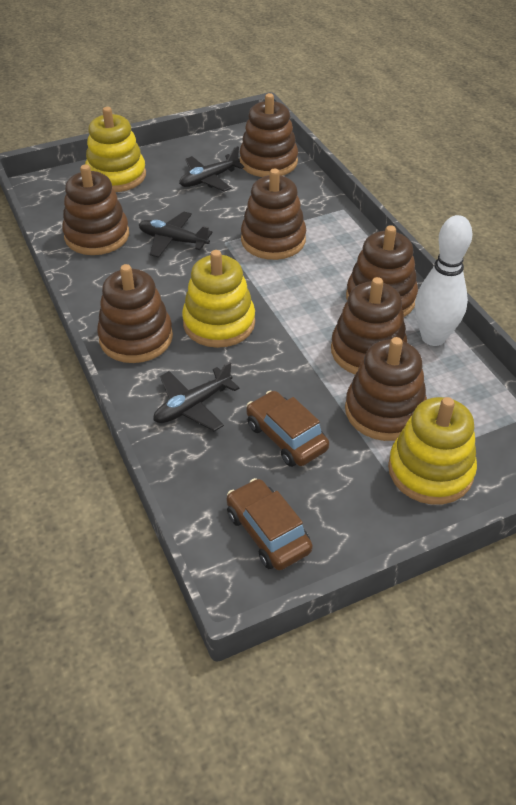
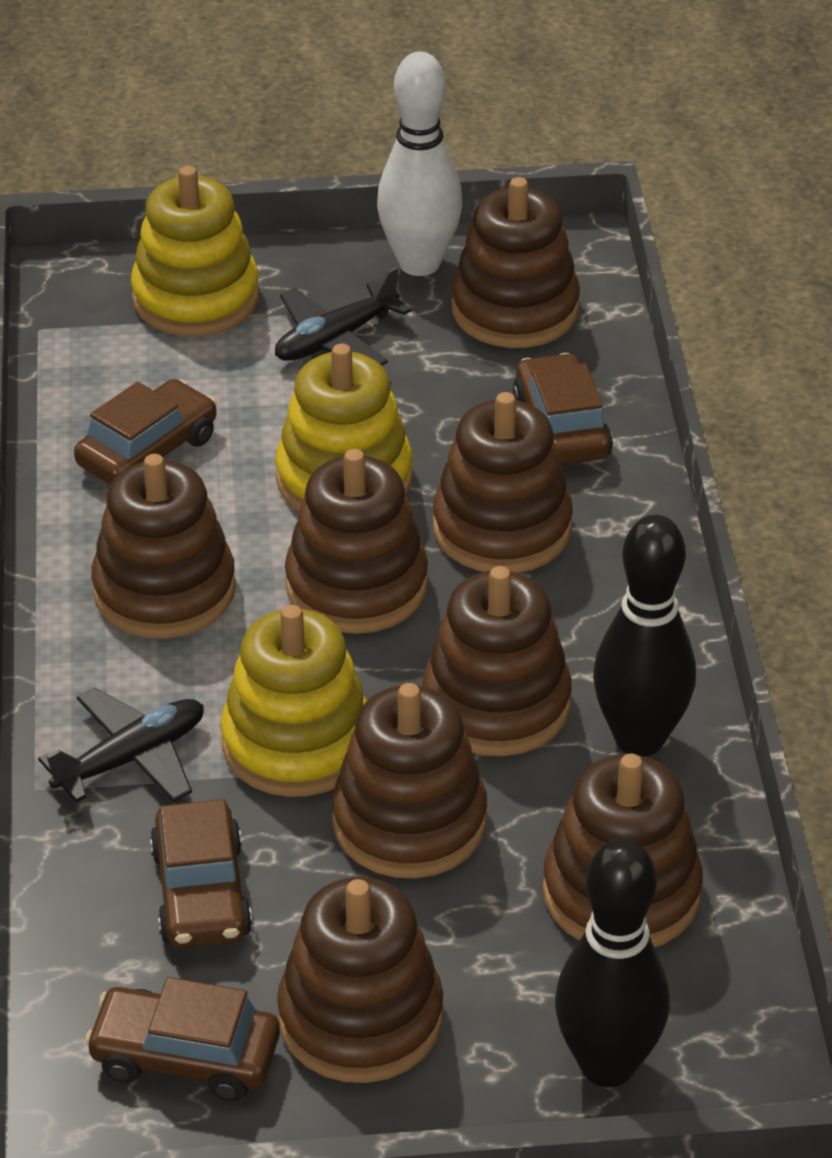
black bowling pin: none = 0 -> [555,838,670,1087] [593,515,696,756] = 2
black plane: [139,211,213,257] [154,362,239,431] [179,146,245,191] = 3 -> [38,688,204,803] [275,267,411,366] = 2
brown car: [227,478,313,570] [246,391,329,467] = 2 -> [74,379,217,485] [85,977,280,1101] [150,799,252,948] [513,353,613,465] = 4
brown stacking toy: [62,164,129,255] [97,264,173,363] [240,93,298,177] [241,169,306,260] [331,277,407,374] [345,337,427,441] [346,225,418,317] = 7 -> [91,454,236,639] [277,877,443,1083] [285,449,428,634] [332,683,487,879] [423,566,572,756] [433,392,573,573] [451,177,580,348] [543,754,703,947] = 8

